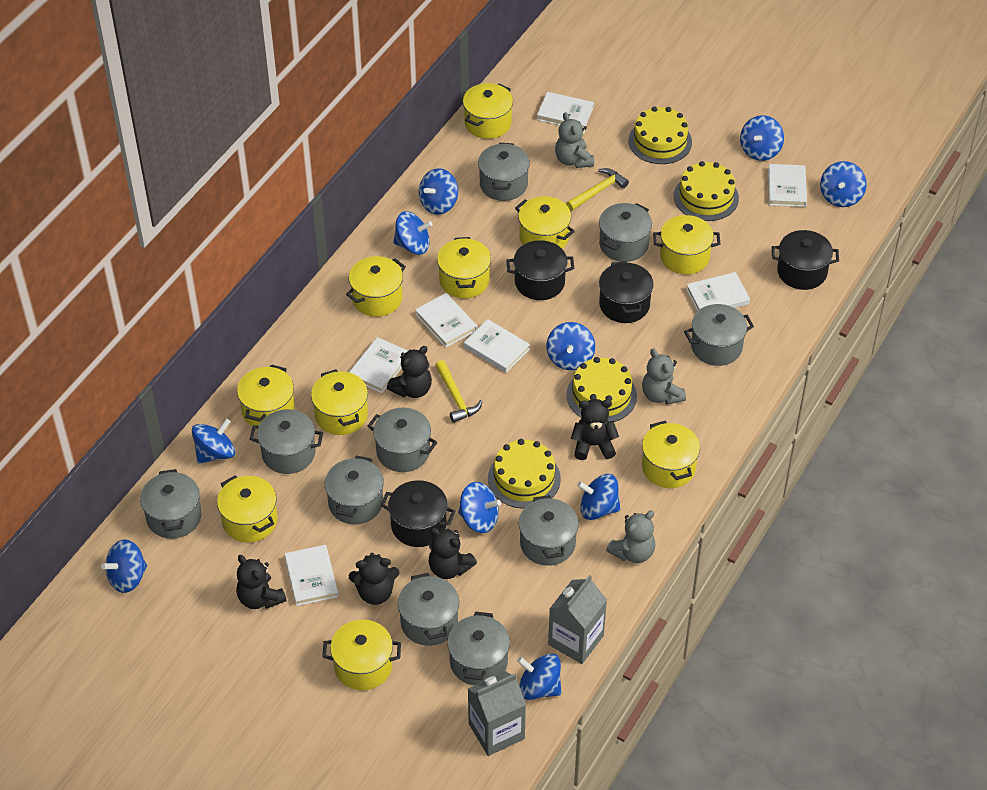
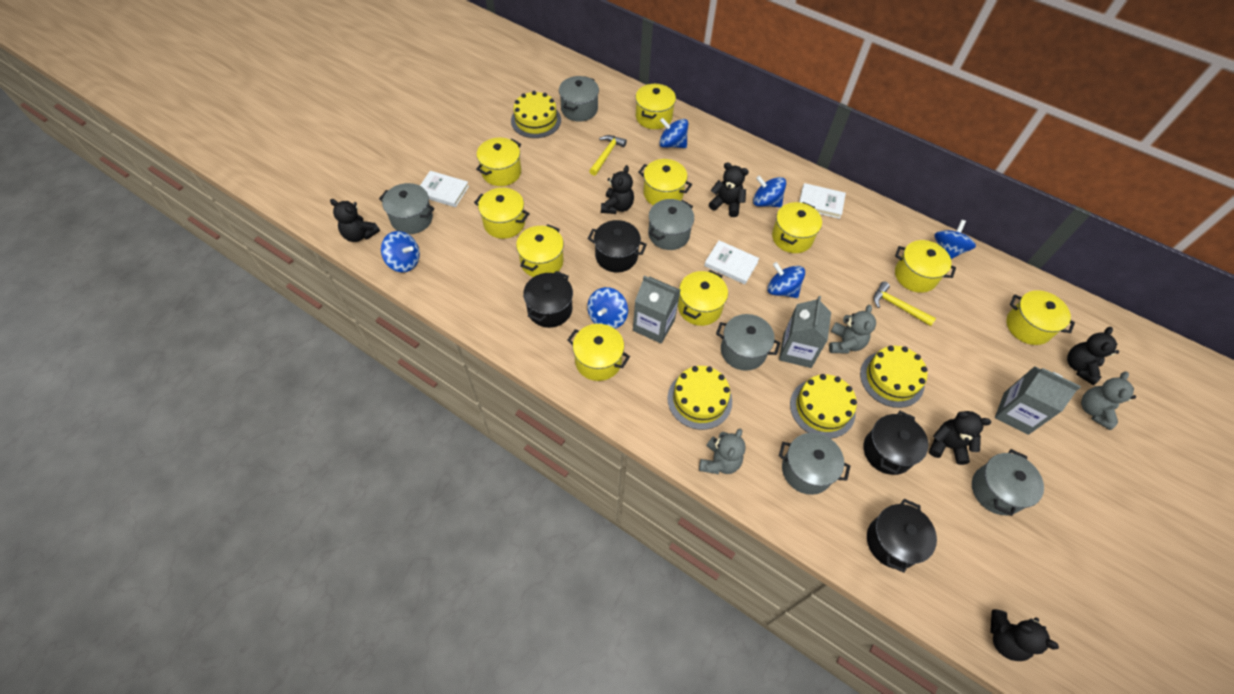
black teddy bear: [236,555,286,609] [349,553,399,605] [387,346,432,398] [428,528,477,579] [571,399,619,460] = 5 -> [330,199,380,242] [601,165,634,214] [709,162,749,217] [929,411,991,465] [990,609,1059,661] [1067,327,1119,385] = 6
blue spinning top: [101,539,147,593] [192,419,235,464] [393,211,433,255] [419,168,458,215] [458,482,501,533] [517,653,561,700] [546,322,595,370] [577,474,621,520] [740,115,784,161] [820,161,867,207] = 10 -> [381,231,420,272] [587,287,628,329] [659,118,688,148] [753,175,786,207] [767,262,805,298] [934,220,976,259] = 6
grey carton: [468,671,526,756] [548,575,607,664] = 2 -> [633,276,680,343] [779,296,831,368] [995,366,1081,435] = 3
grey pot: [140,469,202,539] [250,409,323,474] [325,455,384,525] [368,408,437,472] [398,573,459,646] [447,612,510,686] [478,143,530,201] [519,495,579,566] [599,203,652,262] [684,304,754,366] = 10 -> [379,183,435,234] [559,76,599,122] [648,199,694,250] [716,314,780,371] [779,433,850,495] [972,449,1044,516] = 6
white book: [285,545,338,606] [349,337,408,393] [415,293,477,348] [464,319,530,373] [537,92,594,127] [686,272,750,311] [768,164,807,207] = 7 -> [420,171,469,207] [704,240,759,284] [799,183,846,219] = 3

